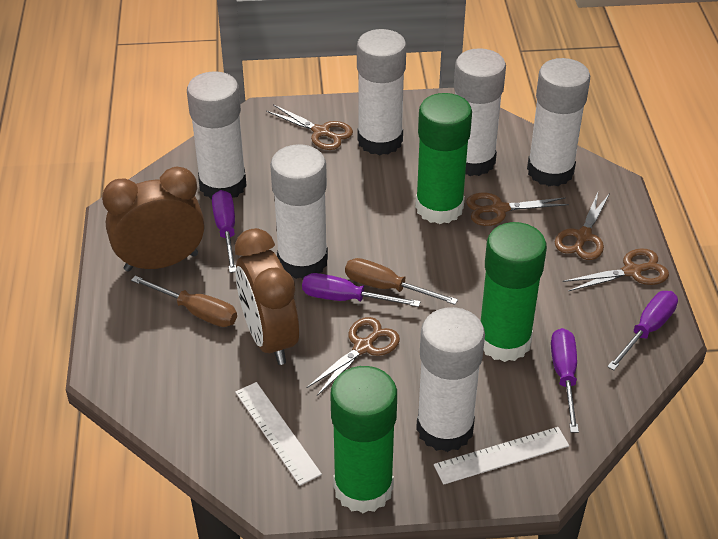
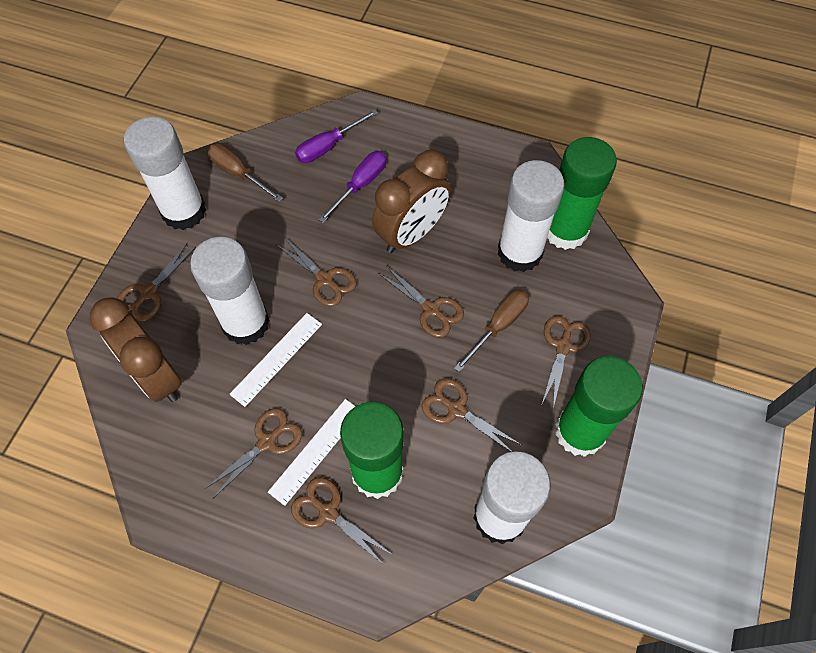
brown scissors: [266,104,353,150] [306,317,400,396] [466,193,569,226] [555,193,610,260] [563,248,669,291] = 5 -> [117,242,196,322] [205,408,302,498] [276,237,357,306] [291,477,393,566] [378,266,464,337] [422,378,521,452] [542,316,591,409] = 7
purple screwdriver: [212,190,236,273] [302,273,421,307] [551,328,579,433] [607,291,678,370] = 4 -> [295,109,378,163] [318,151,386,223] = 2
white glue stick: [187,71,247,200] [270,144,328,279] [357,29,407,155] [416,307,485,452] [454,48,506,176] [527,58,590,186] = 6 -> [124,117,206,230] [190,237,270,345] [473,451,551,545] [498,160,565,272] = 4

